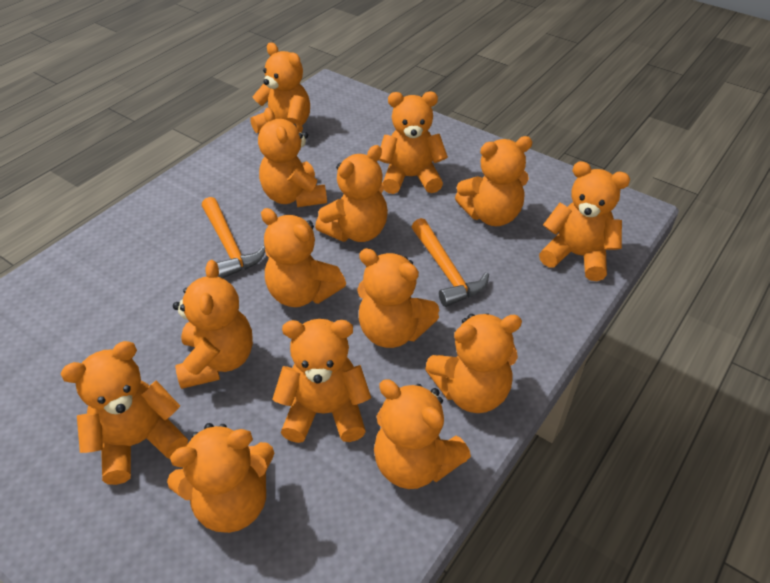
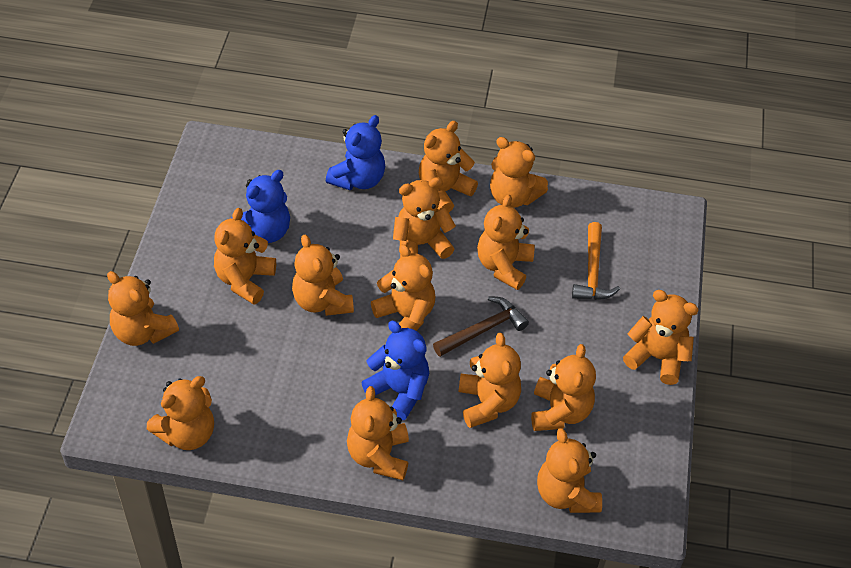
blue teddy bear: none = 0 -> [232,170,290,243] [326,115,385,190] [362,321,429,420] = 3
brown hammer: none = 0 -> [433,296,529,357] = 1
orange hammer: [202,197,265,278] [412,218,489,307] = 2 -> [572,222,620,300] = 1

